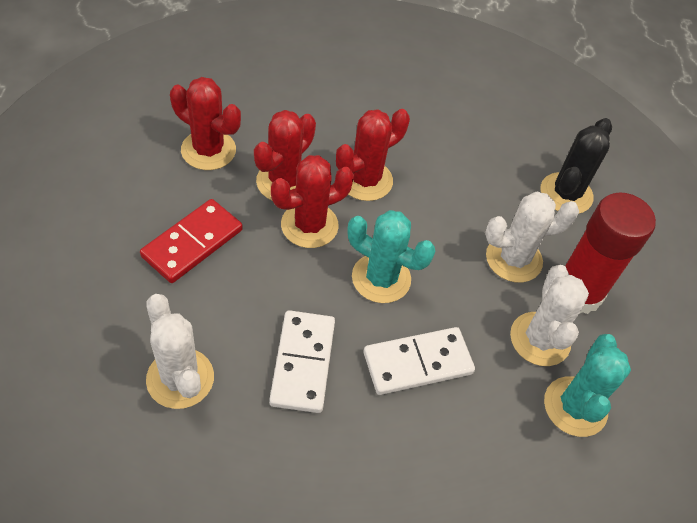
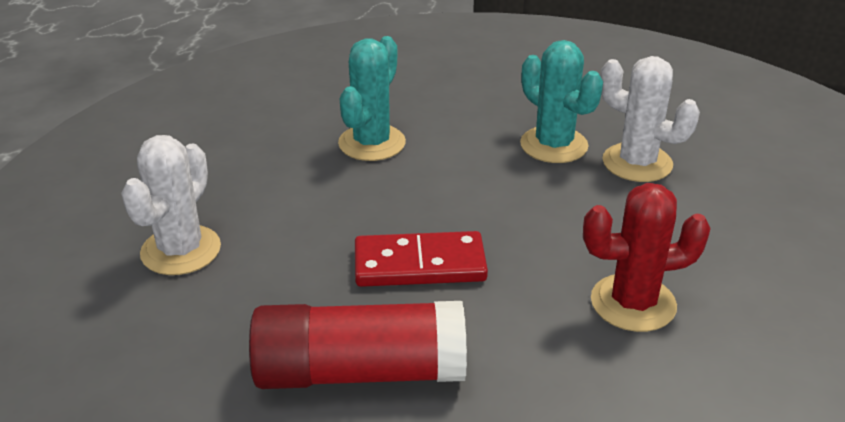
black cactus: [540,118,612,214] = 1 -> none = 0
red cactus: [170,77,241,170] [254,110,316,200] [271,155,354,248] [336,109,410,201] = 4 -> [583,183,711,332] = 1
white cactus: [146,294,214,409] [485,192,579,283] [510,265,589,366] = 3 -> [121,135,221,275] [600,56,700,182] = 2
white domino: [269,310,335,413] [364,327,475,395] = 2 -> none = 0

